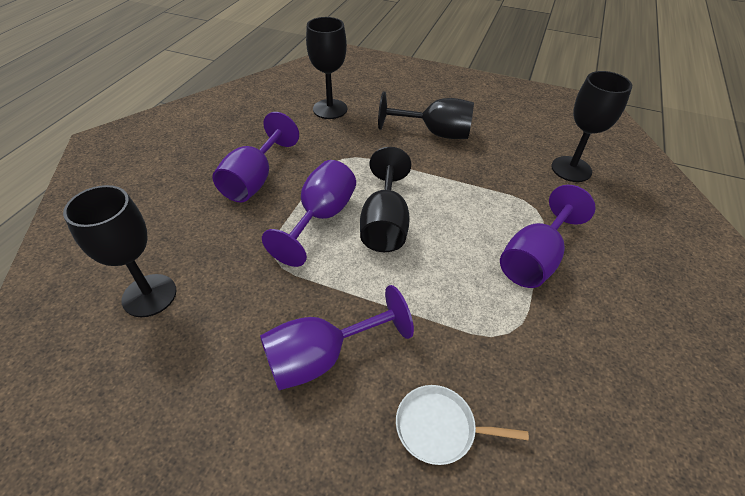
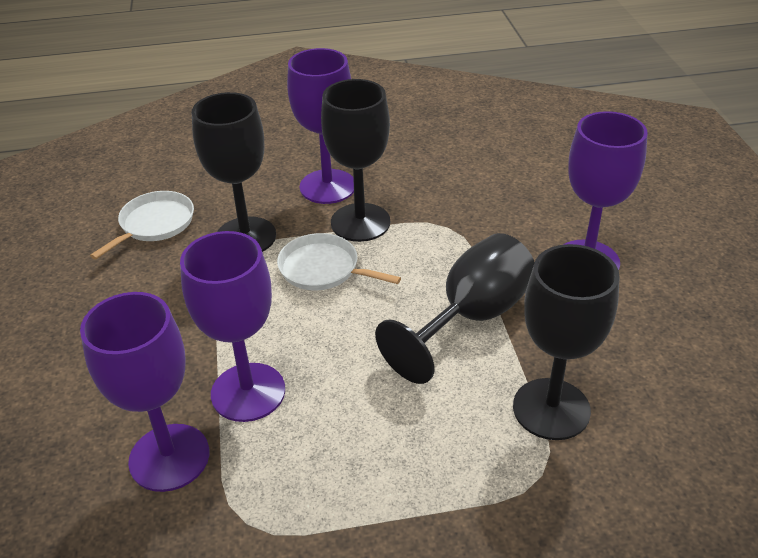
black goblet: [63,185,176,317] [306,17,347,119] [360,147,411,252] [378,91,474,139] [551,71,632,182] = 5 -> [192,92,276,252] [321,79,390,242] [375,233,535,384] [513,244,620,440] = 4
white pan: [396,385,529,465] = 1 -> [90,191,194,259] [277,233,401,290] = 2

